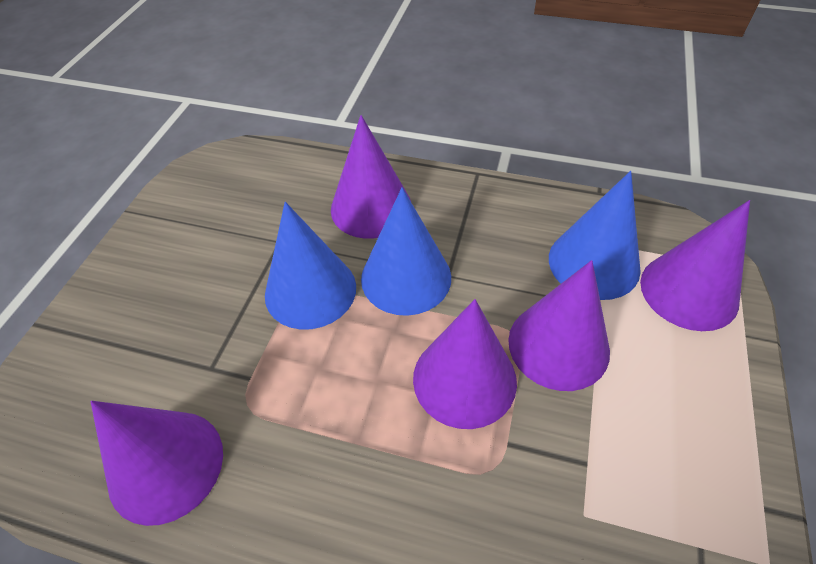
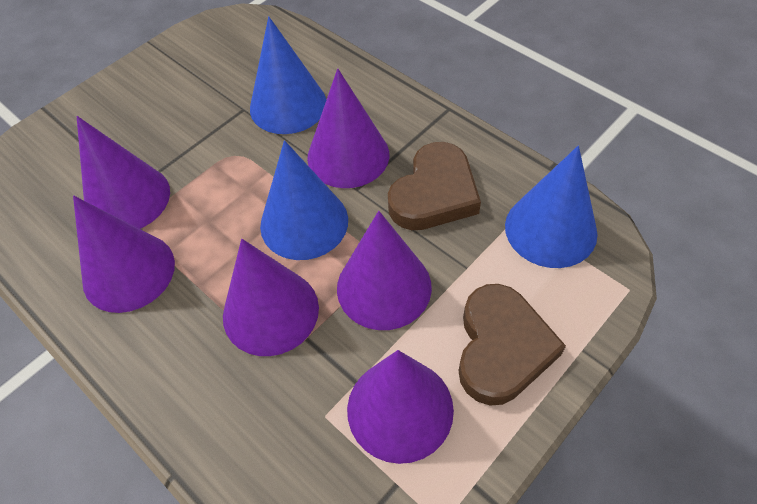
brown heart: none = 0 -> [388,142,481,230] [459,284,566,405] = 2
purple cone: [90,401,223,526] [331,115,411,239] [413,299,517,429] [508,260,610,391] [640,200,750,331] = 5 -> [73,195,175,313] [77,116,170,229] [223,239,319,356] [307,68,389,188] [337,211,432,330] [347,350,454,464] = 6

